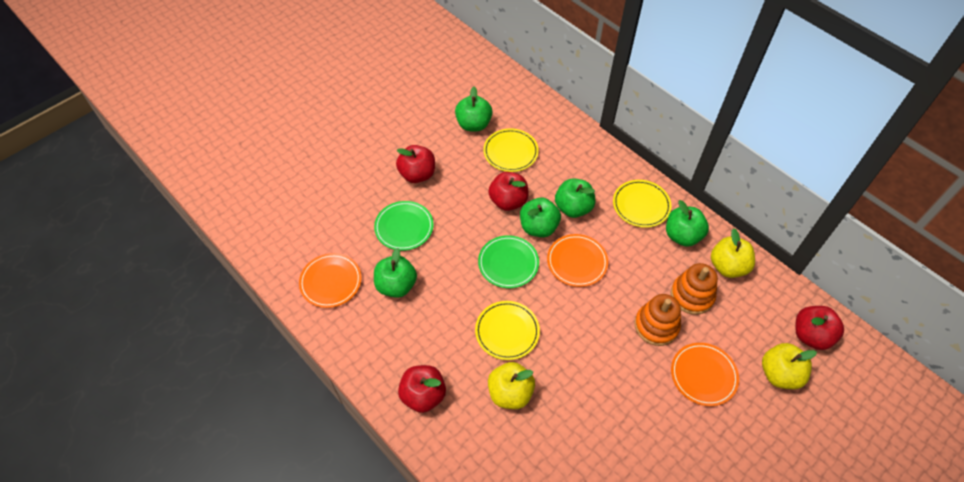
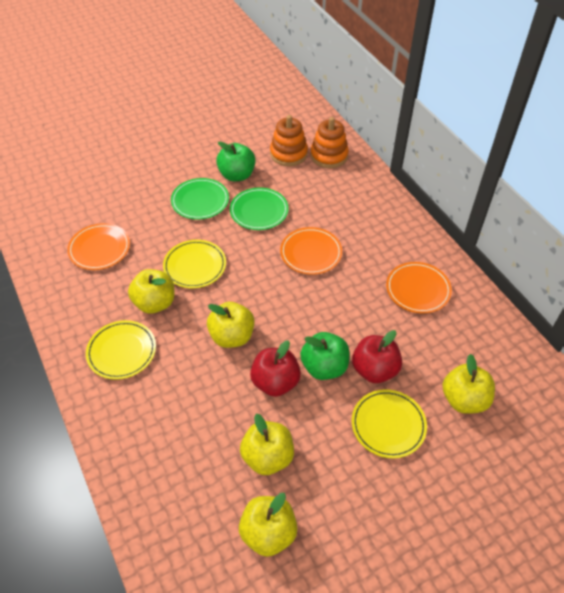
green apple: [374,248,417,298] [455,86,492,132] [520,198,561,237] [555,178,596,218] [666,200,709,247] = 5 -> [216,142,256,181] [300,332,350,380] = 2
red apple: [396,145,435,183] [398,365,446,413] [488,172,529,211] [795,306,844,350] = 4 -> [250,340,301,397] [352,330,402,383] = 2
yellow apple: [488,362,535,409] [711,228,755,278] [762,343,817,389] = 3 -> [128,269,175,314] [207,302,255,348] [239,493,297,557] [240,414,294,475] [442,354,495,414] = 5

